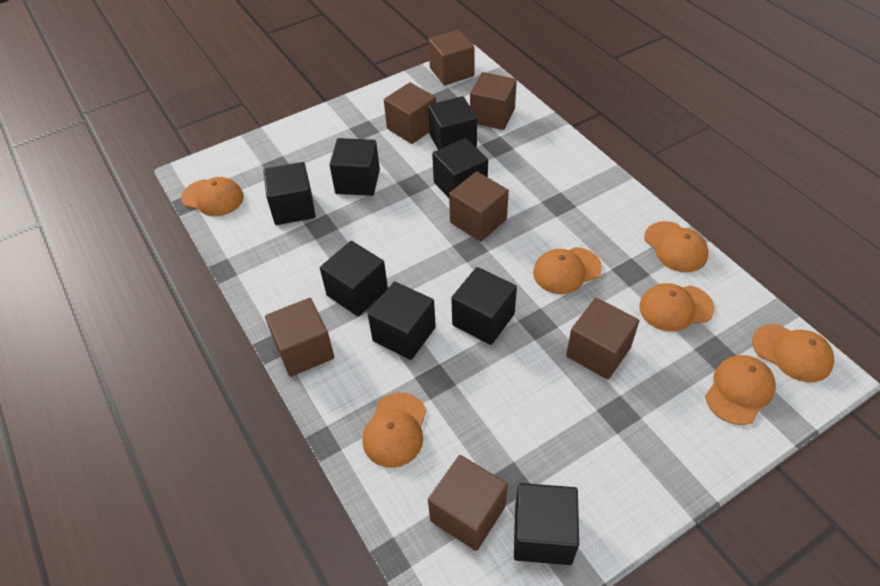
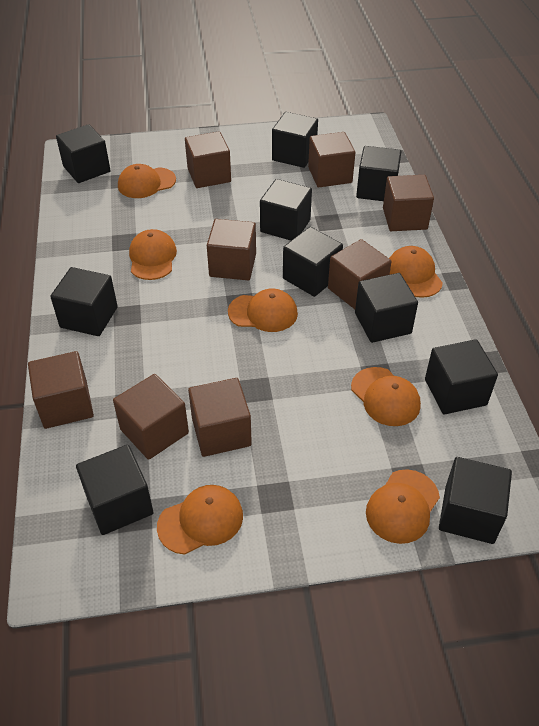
black cube: [263,162,316,225] [320,241,388,316] [329,138,380,196] [368,282,436,360] [428,96,477,150] [432,138,488,198] [451,267,517,345] [514,483,579,565] = 8 -> [50,267,118,336] [56,124,111,183] [76,445,153,535] [260,179,312,240] [272,112,318,168] [283,227,343,297] [355,273,418,343] [356,146,402,201] [425,339,498,414] [439,457,512,544] = 10
brown cube: [265,298,334,377] [384,82,436,144] [428,30,475,85] [428,455,508,551] [449,172,509,242] [470,72,517,130] [566,298,639,380] = 7 -> [28,351,94,429] [113,374,189,460] [185,131,231,188] [188,378,252,457] [207,219,256,280] [308,132,355,187] [328,239,392,309] [383,175,434,231] = 8

